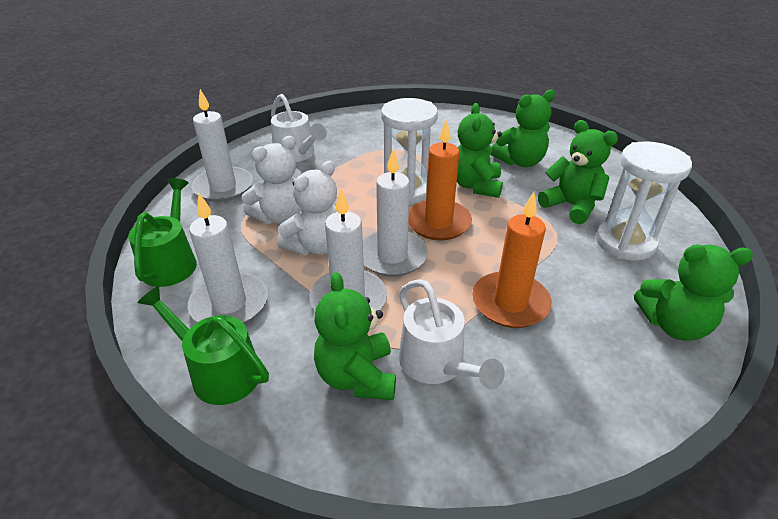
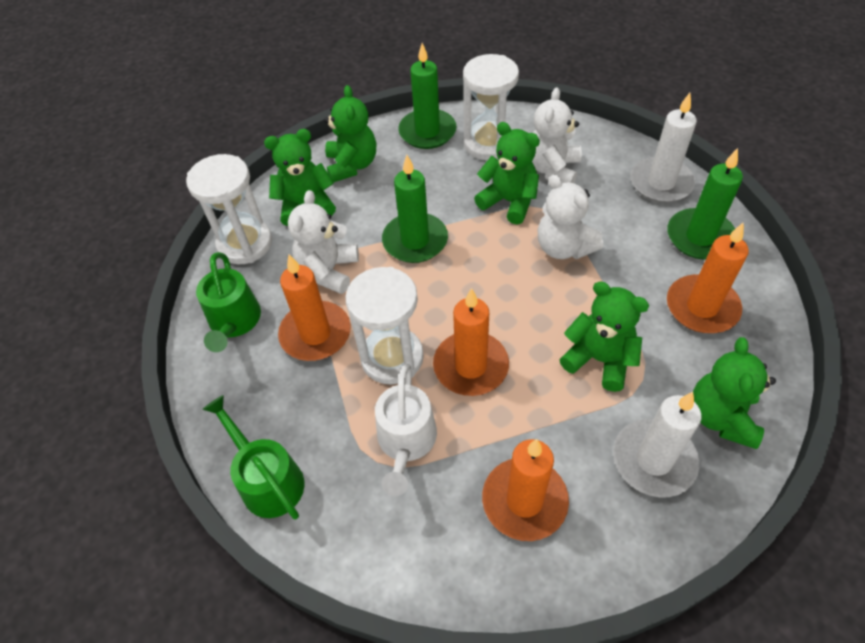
green candle: none = 0 -> [382,155,448,263] [398,43,457,149] [667,148,743,260] = 3
orange candle: [408,119,472,240] [472,192,552,328] = 2 -> [278,254,351,361] [433,288,509,396] [482,439,569,541] [667,222,749,333] = 4
white candle: [188,193,268,324] [191,89,253,202] [309,189,387,311] [363,149,428,277] = 4 -> [613,392,701,498] [630,93,697,203] = 2
white hourglass: [381,98,438,204] [596,141,692,261] = 2 -> [186,154,272,264] [345,267,424,384] [463,54,519,160] = 3
white teddy bear: [242,136,302,224] [277,161,338,255] = 2 -> [288,190,359,294] [532,87,582,183] [537,174,603,259] = 3
white watering can: [271,94,327,162] [399,279,505,389] = 2 -> [375,364,437,496] = 1

